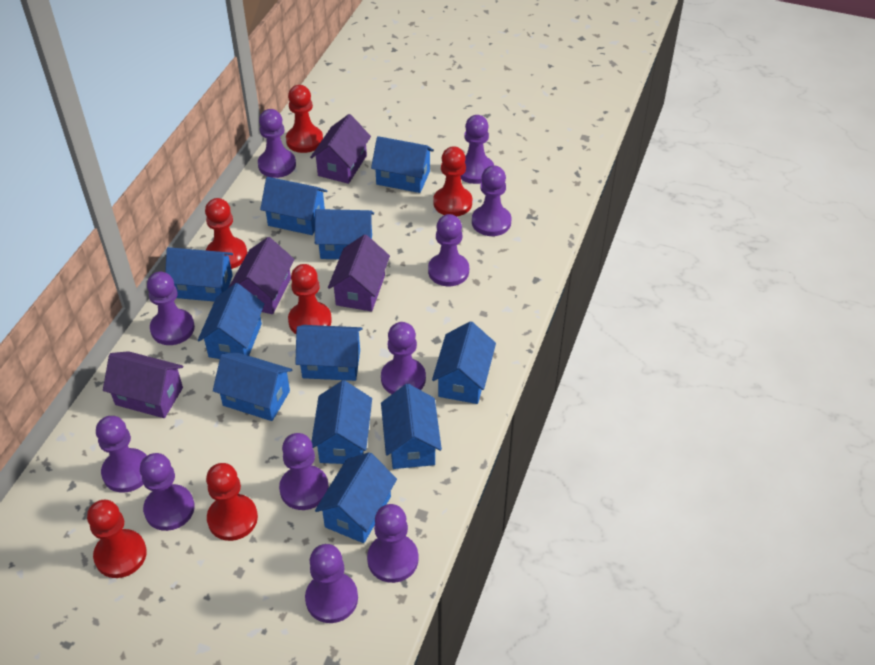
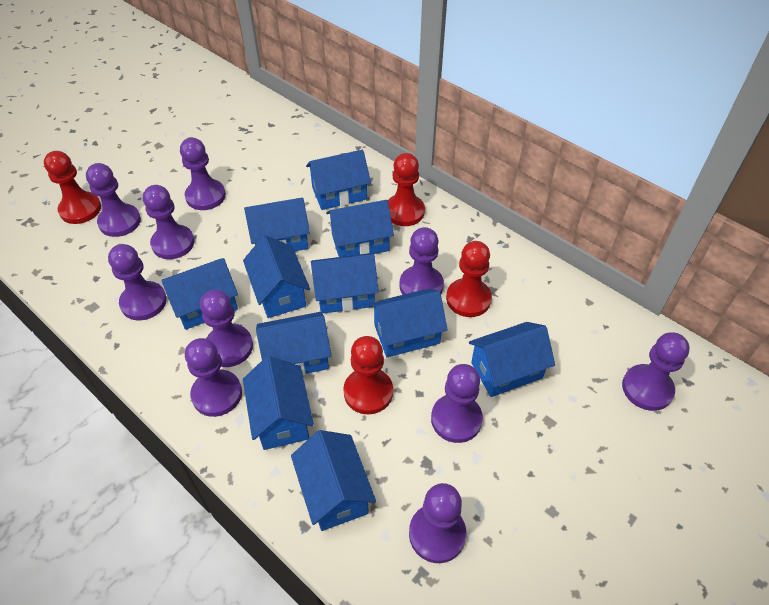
purple house: [103,351,183,418] [228,237,294,314] [310,114,371,184] [328,234,390,311] = 4 -> none = 0
purple pawn: [96,416,147,493] [140,453,195,531] [147,272,195,345] [258,109,296,178] [279,433,329,510] [305,544,358,623] [367,504,418,583] [381,322,426,394] [428,214,469,286] [461,115,494,184] [472,165,512,236] = 11 -> [86,163,141,237] [108,244,167,321] [143,185,194,259] [180,138,226,210] [185,338,242,417] [200,290,253,367] [399,227,444,295] [409,483,466,563] [431,364,483,443] [622,332,690,411] = 10
red pawn: [87,500,147,578] [205,198,247,269] [206,463,258,541] [286,85,323,153] [288,264,332,334] [433,146,472,216] = 6 -> [44,151,101,224] [343,336,393,414] [388,153,425,226] [446,241,492,317] = 4

